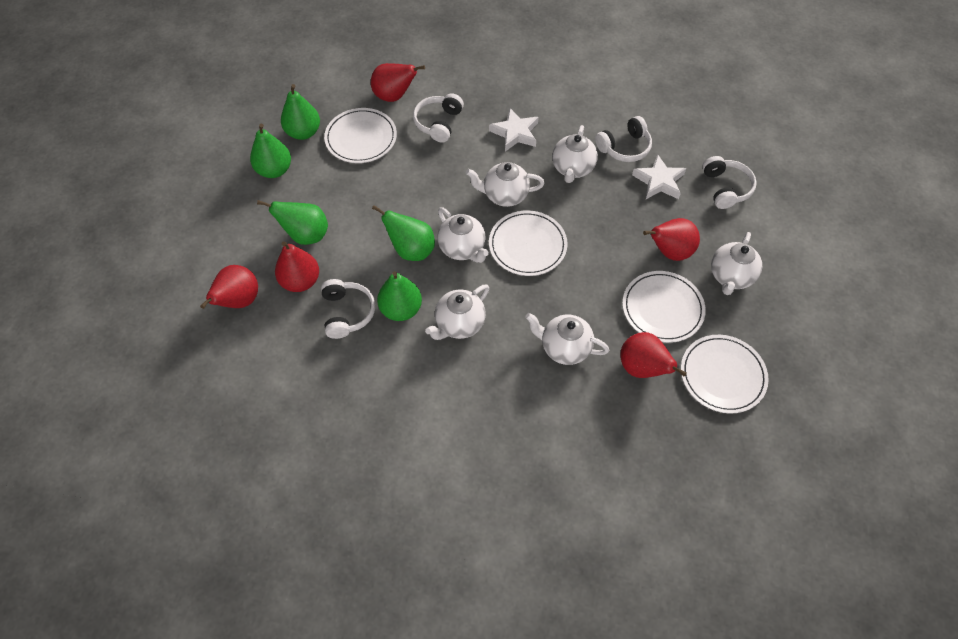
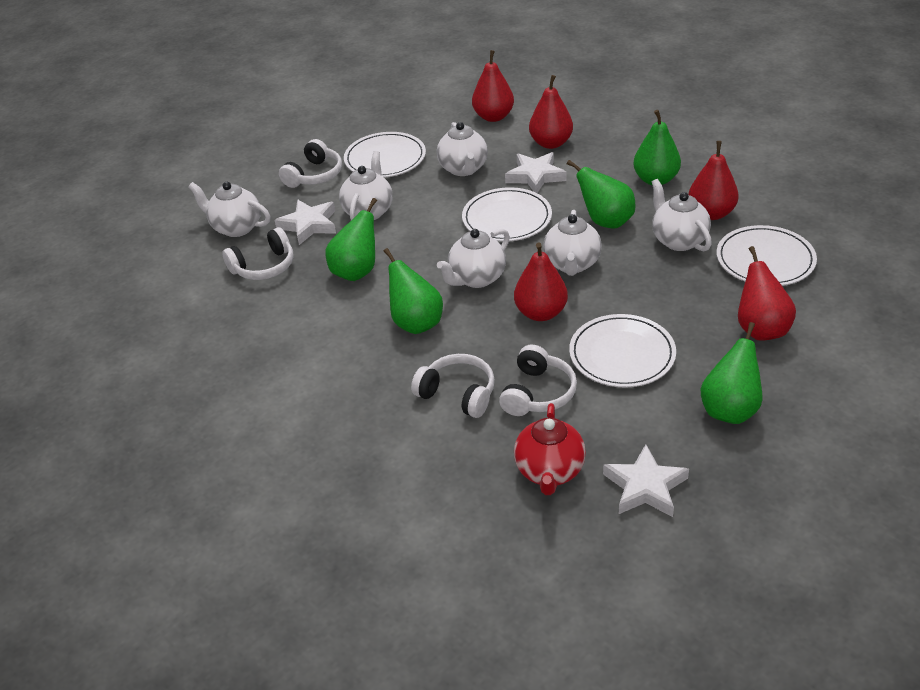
red teapot: none = 0 -> [514,403,586,495] = 1
white star: [489,108,539,152] [632,154,686,199] = 2 -> [274,200,336,245] [505,152,566,193] [603,444,689,517] = 3

